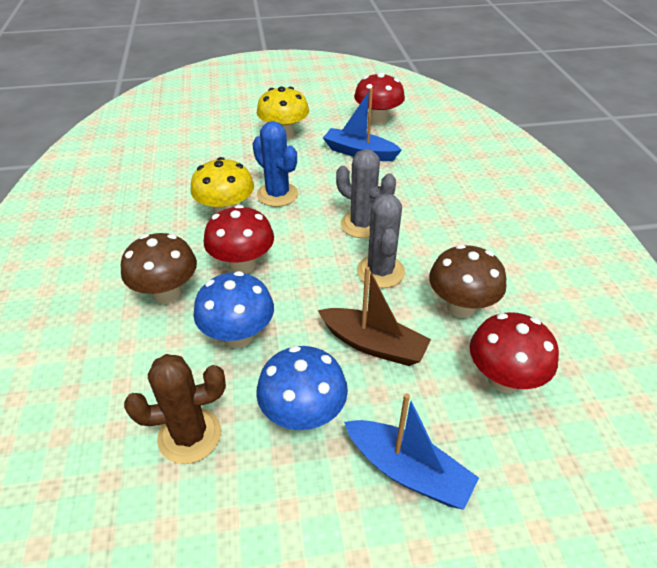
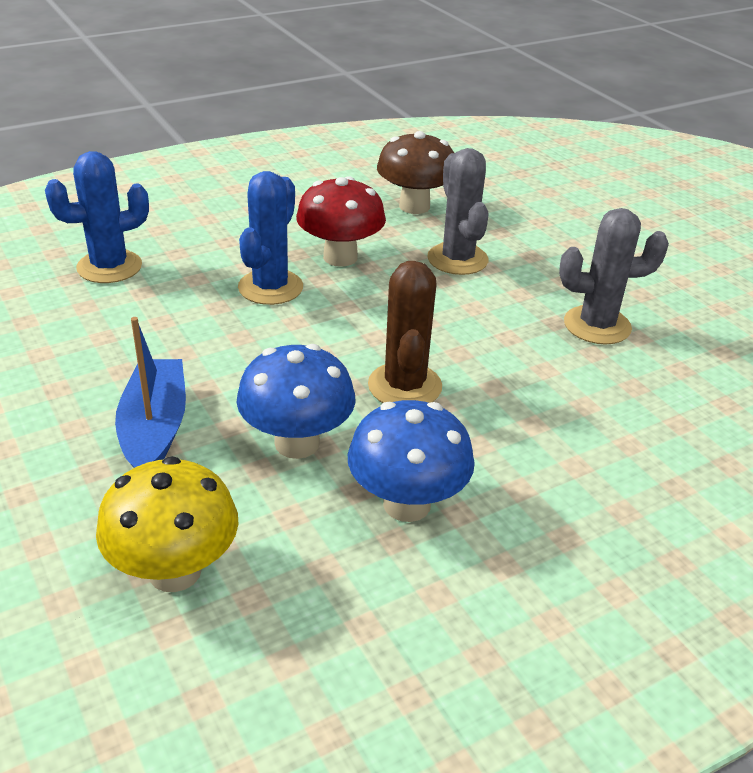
blue boat: [323,88,402,161] [344,393,479,510] = 2 -> [115,317,186,468] = 1
blue cactus: [253,121,298,207] = 1 -> [45,151,149,283] [238,171,303,305] = 2
brown boat: [318,267,431,366] = 1 -> none = 0
brown mushroom: [121,233,197,304] [429,244,506,318] = 2 -> [377,131,454,214] = 1
red mushroom: [204,205,274,274] [354,72,405,125] [470,312,559,393] = 3 -> [296,176,386,267] = 1
yellow mushroom: [190,157,254,214] [257,86,309,140] = 2 -> [96,456,238,592] = 1

